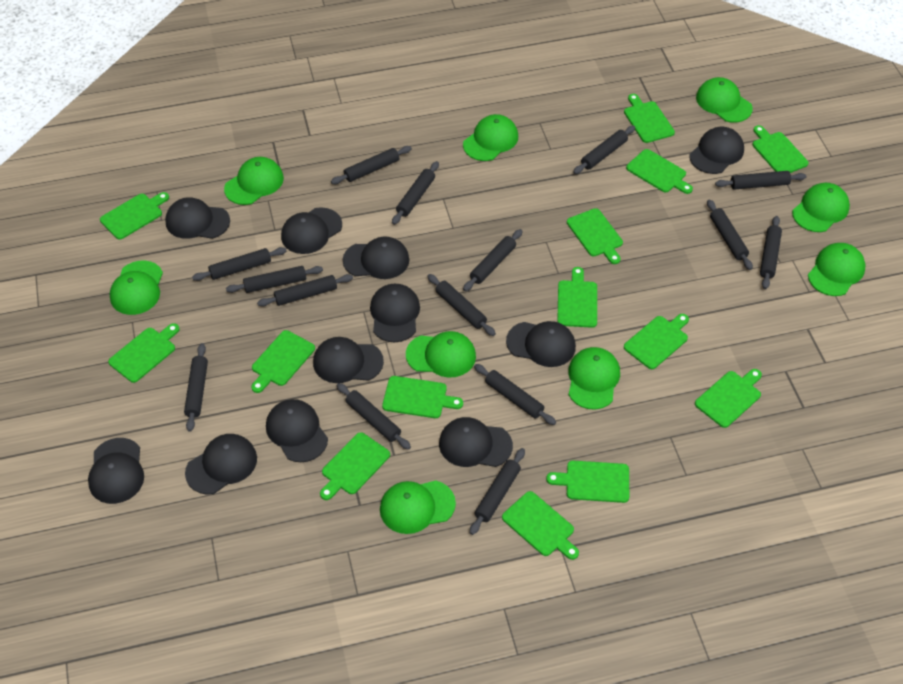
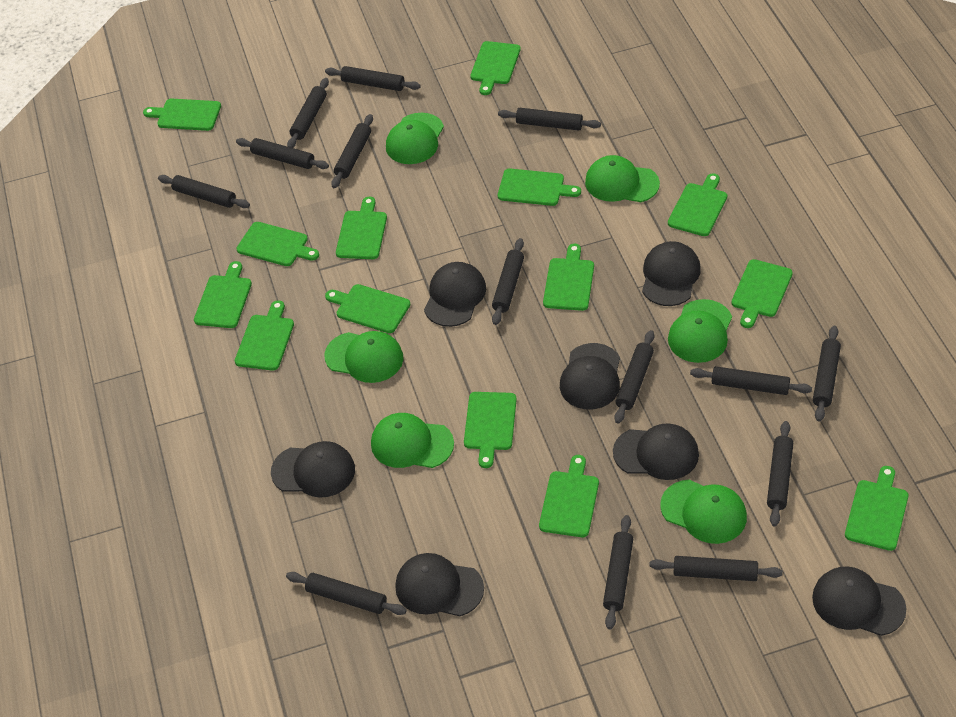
black cap: [88,438,144,504] [165,197,230,239] [185,434,257,495] [266,399,328,462] [281,207,342,254] [313,337,384,383] [343,236,409,279] [370,284,420,342] [439,417,513,467] [506,321,576,367] [690,127,744,174] = 11 -> [271,441,355,498] [395,553,484,616] [424,262,486,327] [560,343,620,409] [613,423,699,480] [642,241,701,306] [812,567,907,636] = 7
black rolling pin: [184,343,208,432] [192,247,287,281] [226,266,323,293] [257,274,353,307] [331,146,412,184] [337,383,411,450] [392,161,439,225] [427,274,496,336] [463,229,523,291] [470,448,525,535] [474,364,556,425] [573,126,635,174] [707,199,753,270] [715,171,806,190] [760,216,782,289] = 15 -> [158,175,250,208] [236,138,329,169] [286,572,407,615] [287,78,329,148] [325,66,421,91] [331,114,373,188] [492,238,524,325] [498,108,601,131] [603,515,633,630] [614,330,654,424] [649,556,783,581] [690,366,812,395] [767,421,793,527] [813,326,841,422] = 14
green cap: [110,261,163,315] [224,157,284,205] [380,480,456,534] [406,331,476,377] [463,114,518,161] [568,347,620,409] [696,77,753,122] [792,183,850,232] [808,243,865,296] = 9 -> [324,331,403,383] [371,413,454,468] [386,113,444,164] [585,155,660,202] [660,480,747,544] [668,299,732,363] = 6

